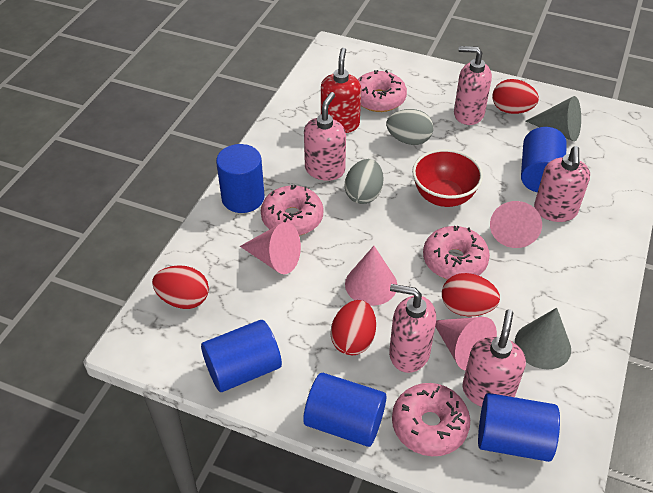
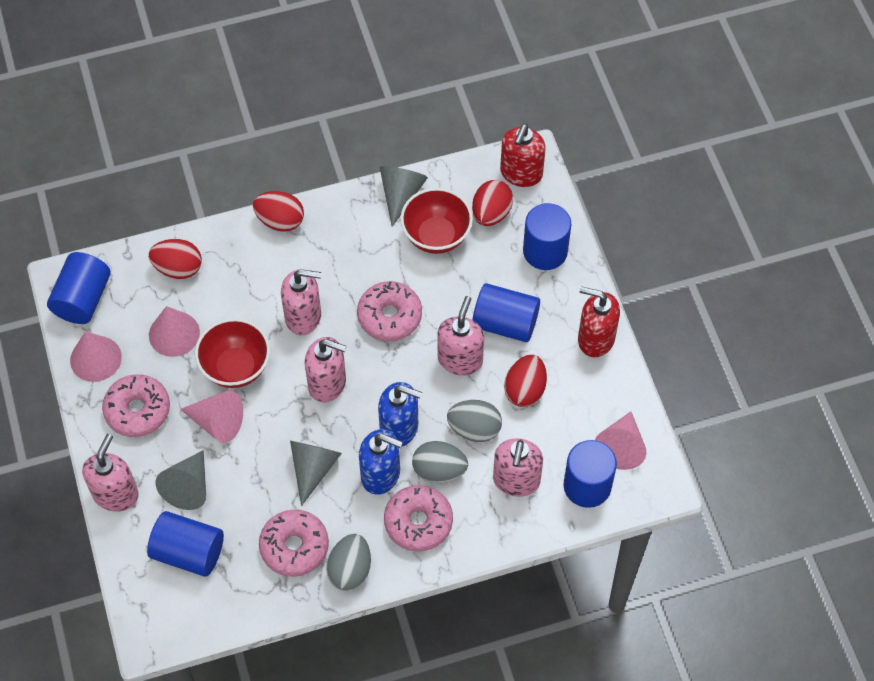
blue soap dispenser: none = 0 -> [359,429,403,495] [378,382,422,447] = 2
grey cone: [515,308,571,370] [526,96,581,141] = 2 -> [155,450,206,510] [290,441,342,506] [380,166,428,227] = 3
grey egg: [345,159,383,204] [386,109,433,145] = 2 -> [326,534,371,591] [412,441,468,483] [447,400,502,442] = 3
red bowl: [412,149,483,207] = 1 -> [195,318,270,388] [400,188,473,254] = 2
red soap dispenser: [321,48,361,133] = 1 -> [500,124,546,187] [578,286,620,357] = 2

